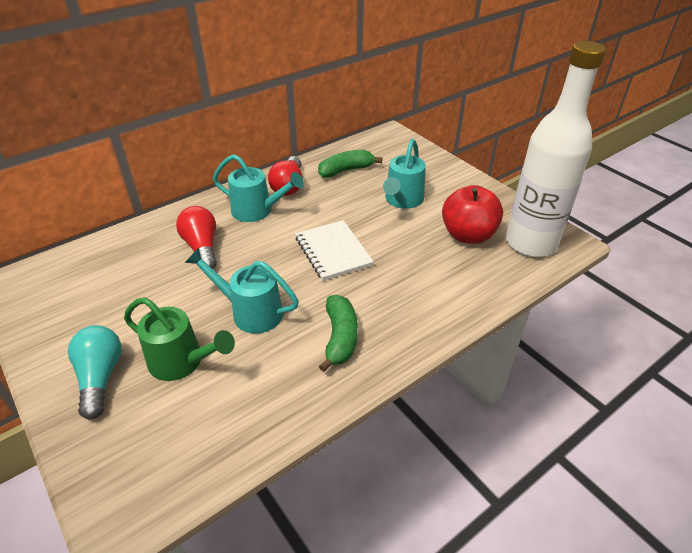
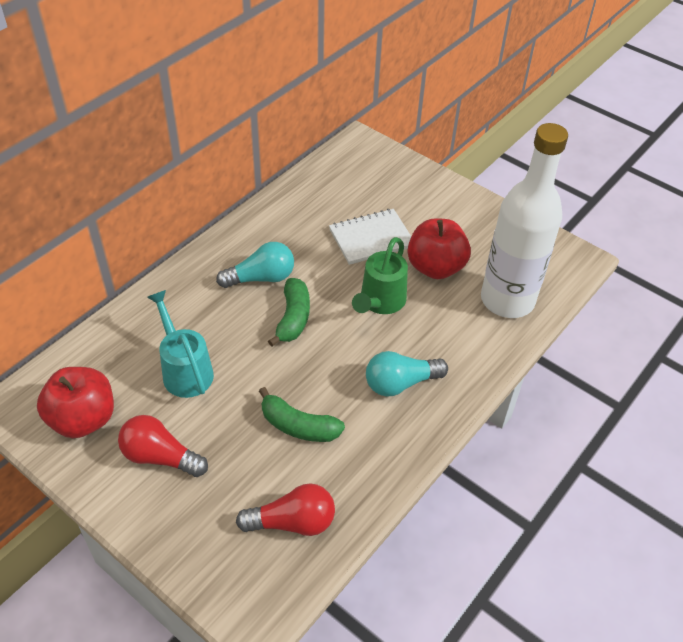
red apple: [442,185,503,244] = 1 -> [37,367,114,438] [408,219,471,279] = 2
turquoise light bulb: [68,325,122,420] = 1 -> [216,242,294,288] [366,351,448,397] = 2
turquoise watering can: [185,248,299,334] [213,154,304,222] [383,139,426,209] = 3 -> [147,290,214,398] = 1

